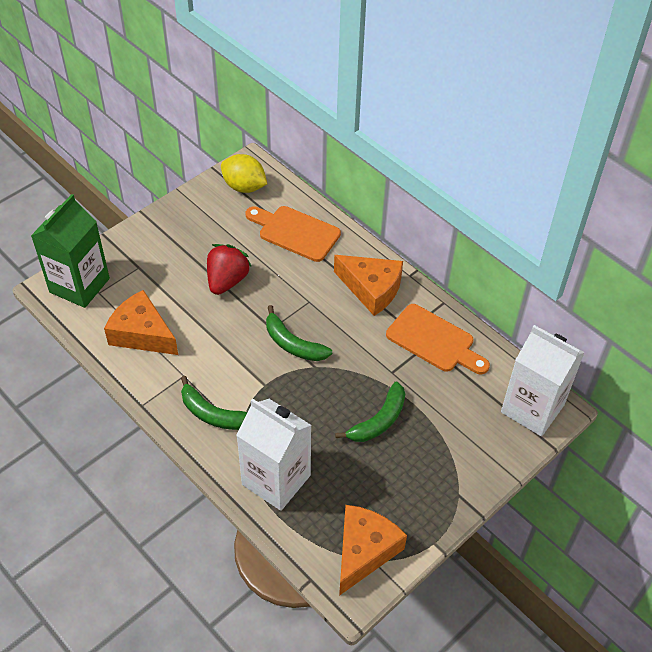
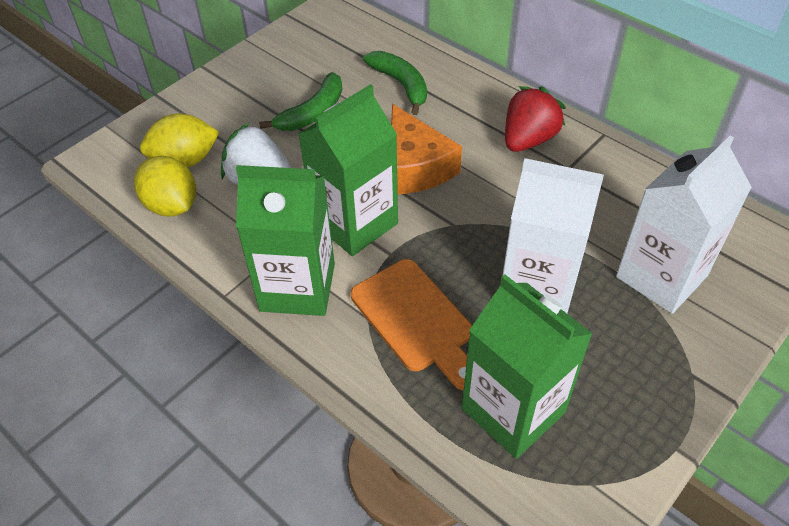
green banana: [181,376,247,430] [266,305,332,361] [335,381,405,442] = 3 -> [259,72,342,131] [363,51,427,115] = 2
green carton: [31,194,110,308] = 1 -> [236,165,335,316] [299,84,398,256] [462,274,593,459] = 3
orange cheese: [104,290,178,355] [334,255,403,316] [339,505,407,596] = 3 -> [391,104,462,194] = 1
orange cutting board: [245,206,341,262] [386,304,490,374] = 2 -> [351,259,472,391] = 1
white strawberry: none = 0 -> [221,123,292,185] = 1
yellow lemon: [221,154,267,193] = 1 -> [134,156,197,217] [140,114,220,168] = 2

